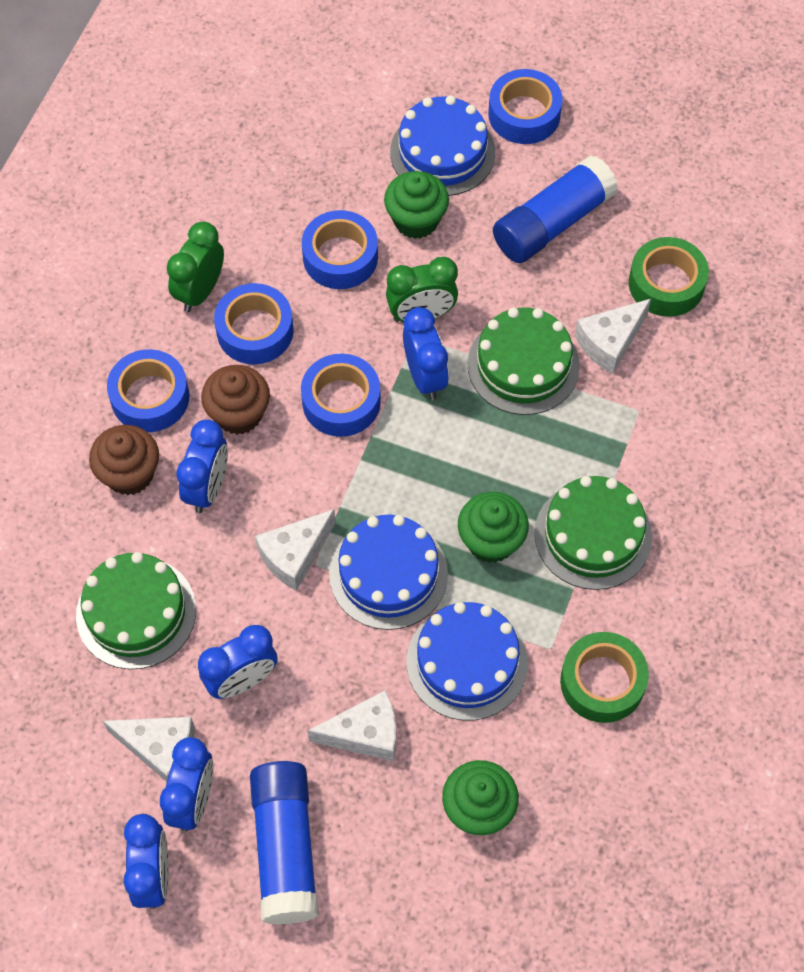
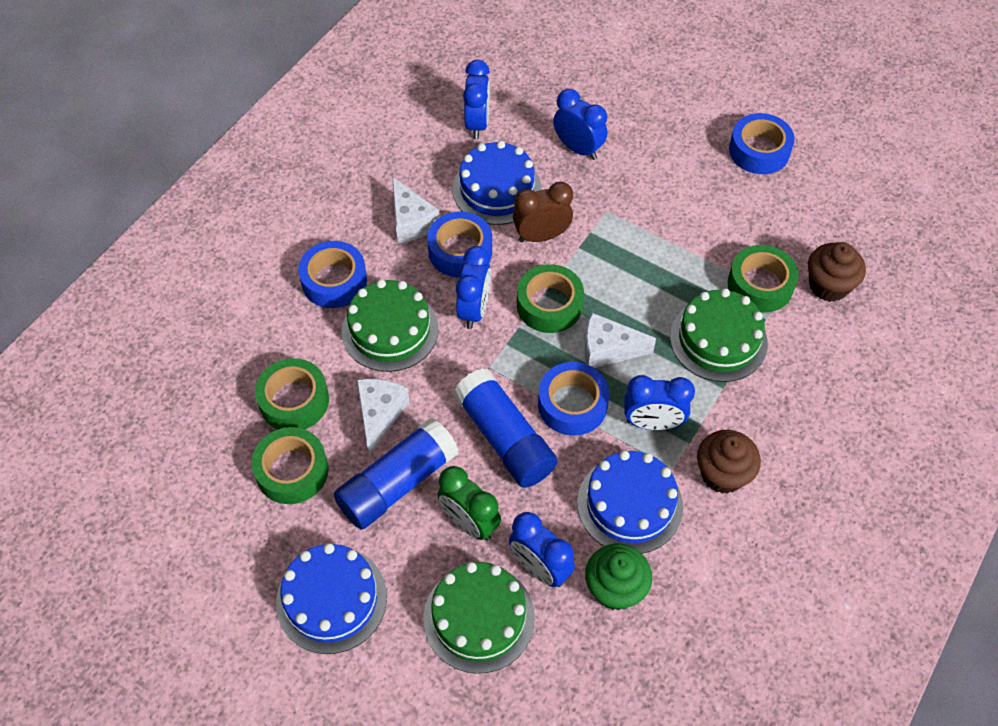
blue tape: [107,349,189,432] [214,283,294,364] [301,354,381,437] [302,210,378,289] [488,69,563,144] = 5 -> [298,241,367,308] [427,212,492,277] [538,362,609,436] [729,113,795,174] = 4
brown clock: none = 0 -> [513,182,573,242] = 1
green clock: [167,222,224,312] [386,257,458,322] = 2 -> [437,466,501,541] = 1
green cupcake: [384,171,449,239] [442,760,519,835] [458,492,529,563] = 3 -> [585,544,652,610] = 1
green tape: [560,632,649,723] [629,237,709,317] = 2 -> [251,427,329,504] [255,358,329,429] [517,264,584,333] [728,245,799,313] = 4
white cheese: [103,717,195,782] [255,509,336,591] [308,690,396,762] [575,299,651,374] = 4 -> [357,379,410,456] [392,177,440,243] [584,313,656,368] = 3

